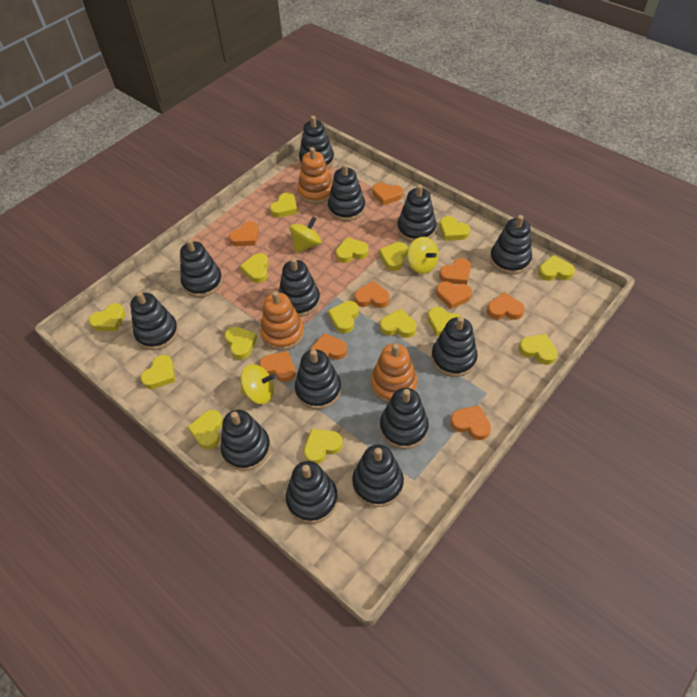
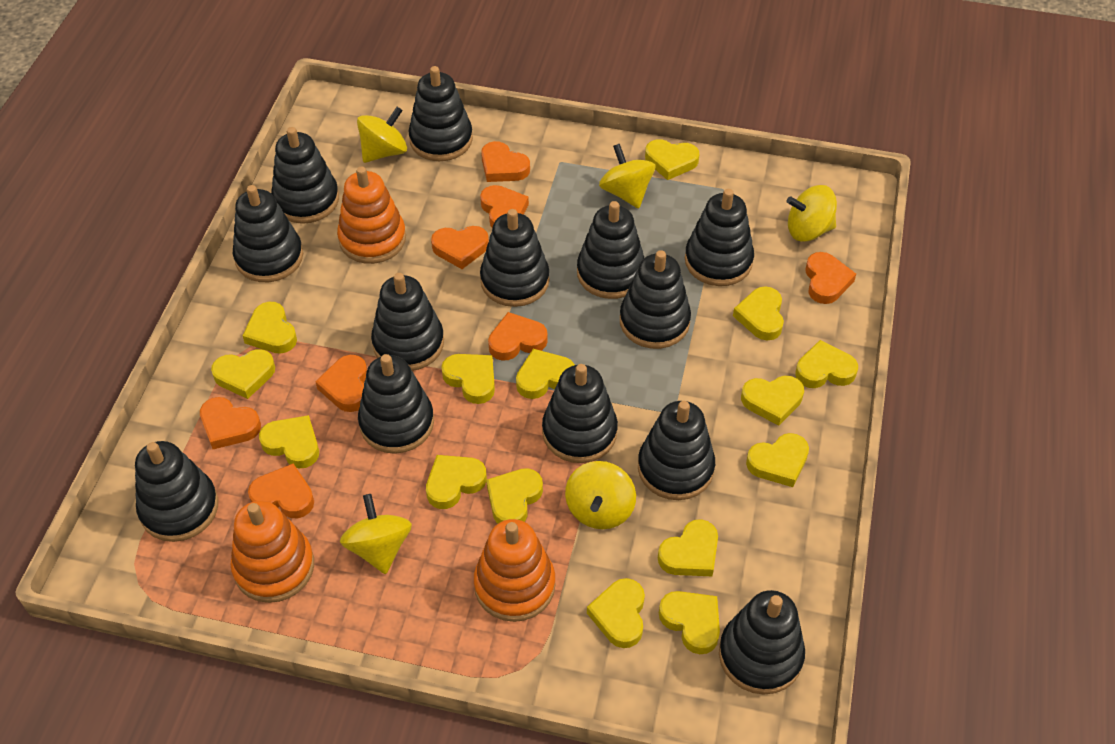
orange heart: [229,222,259,246] [260,351,296,382] [310,333,347,360] [354,281,390,308] [373,182,403,206] [436,281,472,309] [439,258,471,285] [450,405,491,440] [487,292,525,320] = 9 -> [200,397,261,449] [248,464,314,518] [315,355,367,412] [431,226,489,269] [480,185,529,227] [481,141,530,182] [488,312,548,361] [805,252,856,304] = 8
yellow spinning top: [240,364,275,404] [290,217,321,253] [407,237,439,274] = 3 -> [340,494,412,574] [357,107,407,163] [565,461,636,529] [599,144,655,209] [787,185,837,242] = 5

